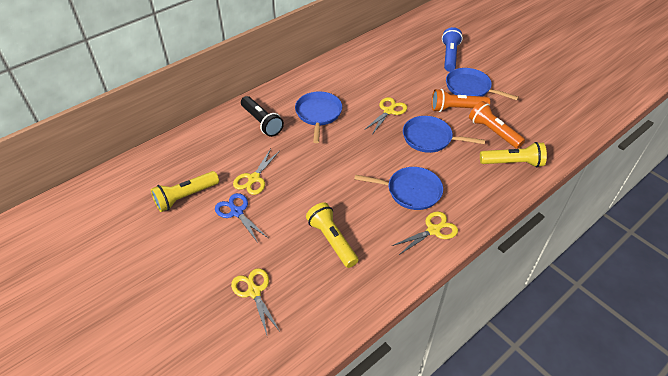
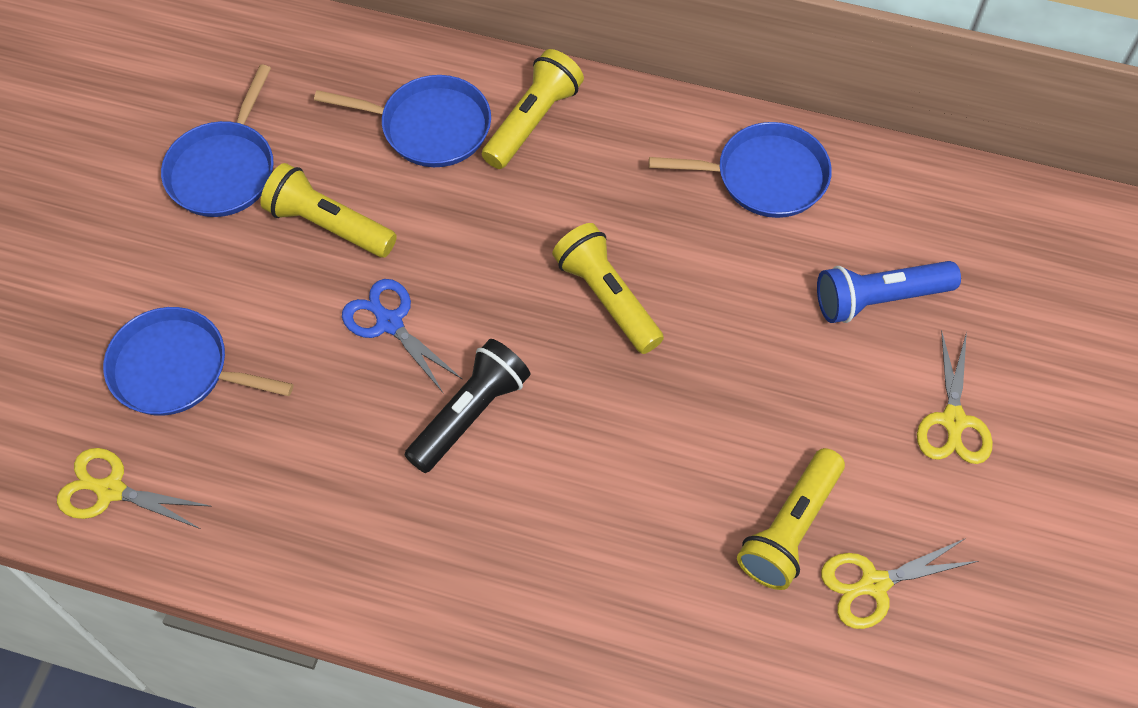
orange flashlight: [432,89,490,112] [469,101,525,149] = 2 -> none = 0
yellow flashlight: [151,171,219,212] [306,202,358,268] [480,142,547,167] = 3 -> [260,163,397,257] [482,49,584,169] [552,223,664,354] [737,448,845,590] = 4
yellow scissors: [231,268,279,335] [233,149,280,195] [364,97,407,135] [392,211,458,255] = 4 -> [57,448,212,529] [821,538,978,629] [917,330,993,464] = 3

